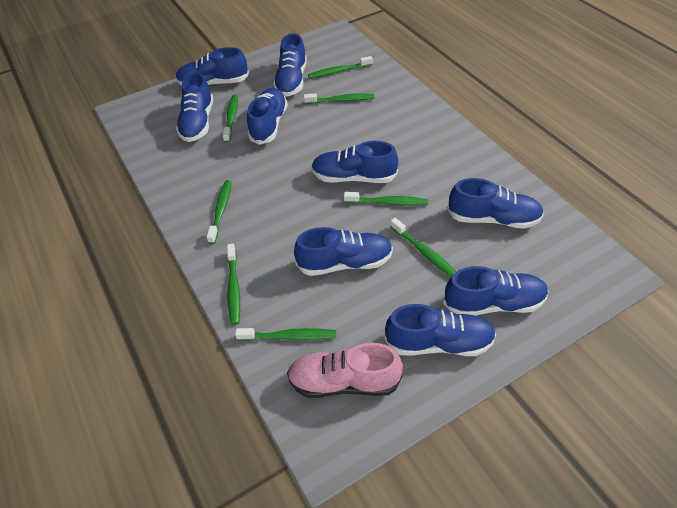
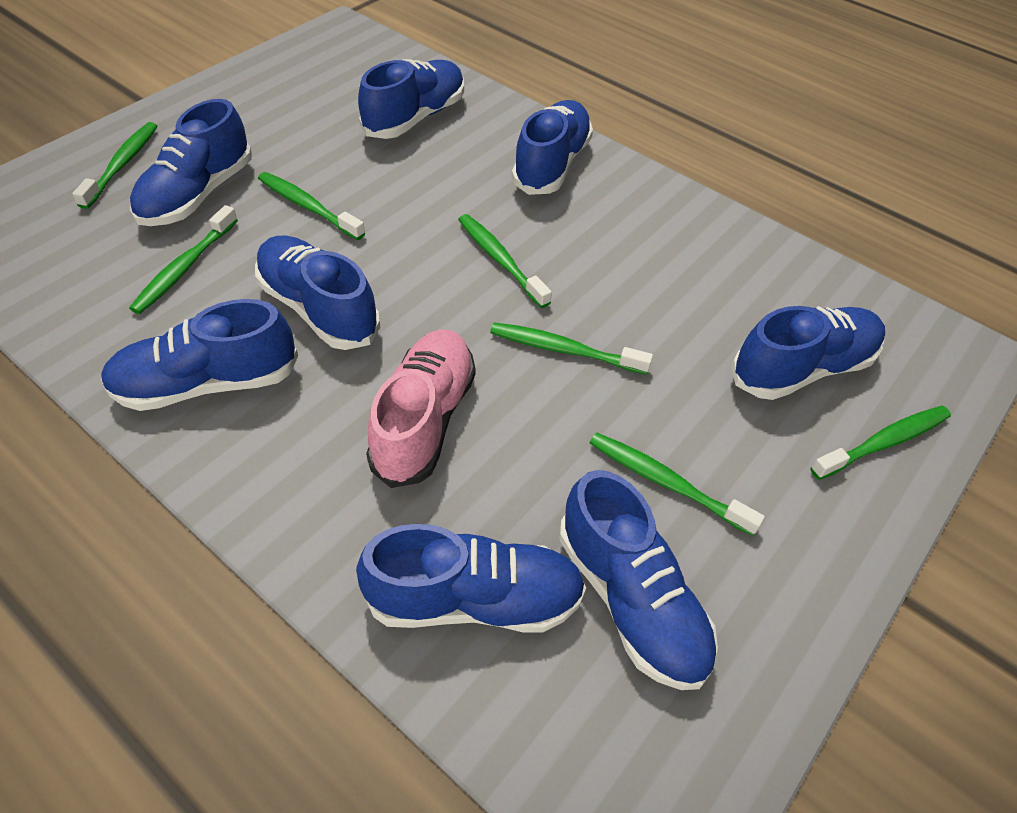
blue shoe: [176,47,249,86] [176,72,213,142] [247,88,288,145] [273,33,307,97] [294,227,393,276] [311,141,398,183] [385,304,496,356] [443,266,549,316] [447,178,544,229] = 9 -> [101,299,298,411] [130,99,252,226] [255,236,380,350] [356,524,586,632] [358,59,464,139] [512,100,593,195] [559,470,718,690] [732,306,885,400] = 8
green toothbrush: [207,180,232,244] [223,94,238,143] [227,244,240,325] [235,328,336,341] [304,93,375,104] [308,56,373,78] [344,192,428,206] [390,218,456,277] = 8 -> [72,122,157,209] [129,205,238,314] [258,172,365,240] [458,214,552,308] [490,322,653,375] [590,433,765,536] [810,406,951,480] = 7

